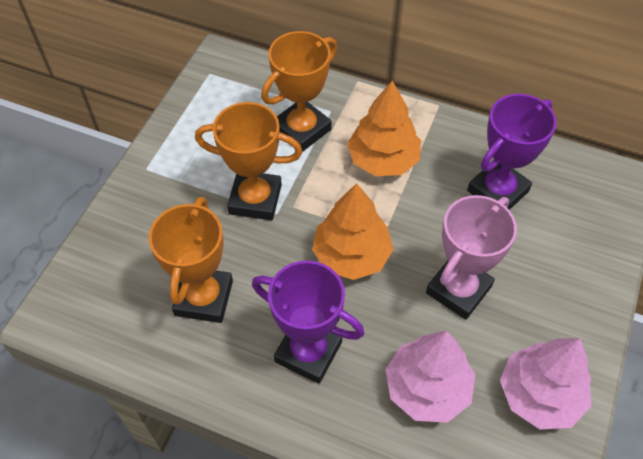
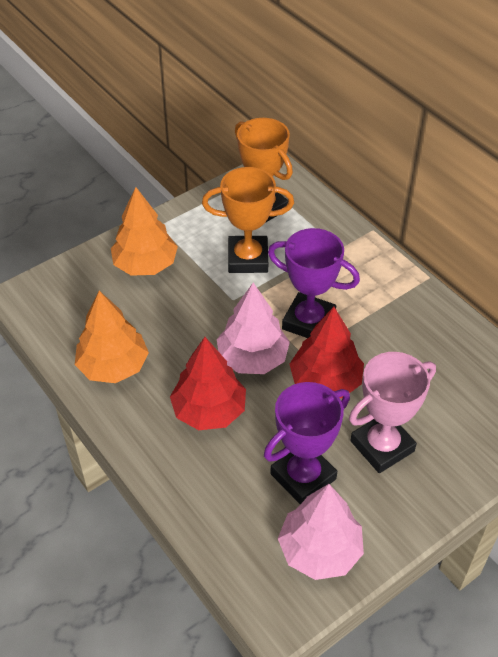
orange trophy: [149,197,233,323] [195,102,302,221] [261,31,337,152] = 3 -> [202,167,294,273] [235,118,293,223] = 2
red tree: none = 0 -> [170,337,246,430] [289,307,364,398] = 2

